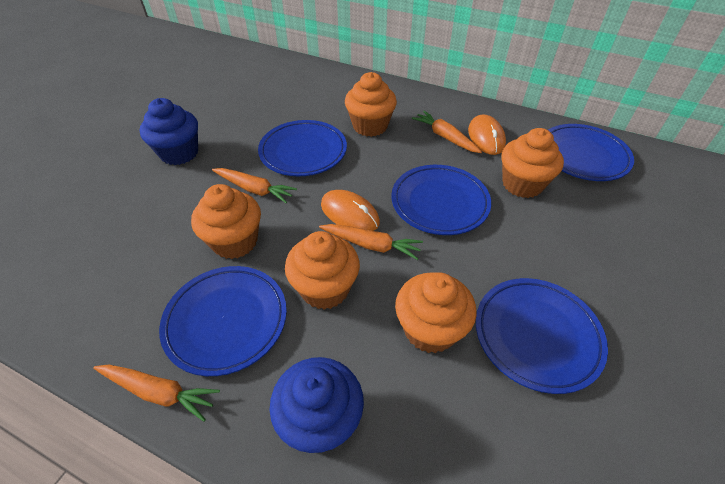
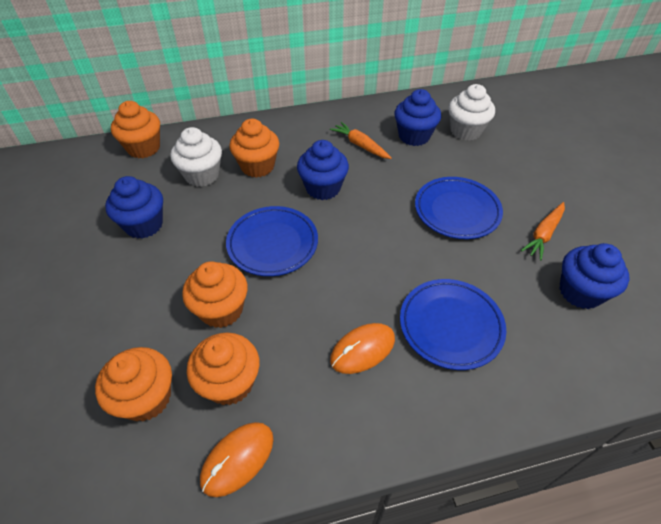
blue cupcake: [140,98,198,165] [270,357,364,453] = 2 -> [105,176,163,239] [297,140,349,200] [395,89,441,146] [559,243,629,309] = 4
blue plate: [159,266,287,376] [258,120,347,176] [391,165,491,235] [476,278,608,394] [548,124,634,181] = 5 -> [226,206,318,276] [400,279,506,370] [415,177,503,239] = 3
orange carrot: [93,365,220,422] [212,168,297,203] [319,224,423,260] [412,111,482,153] = 4 -> [330,122,392,159] [521,202,565,260] = 2
white cupcake: none = 0 -> [171,127,222,187] [448,84,495,141] = 2

